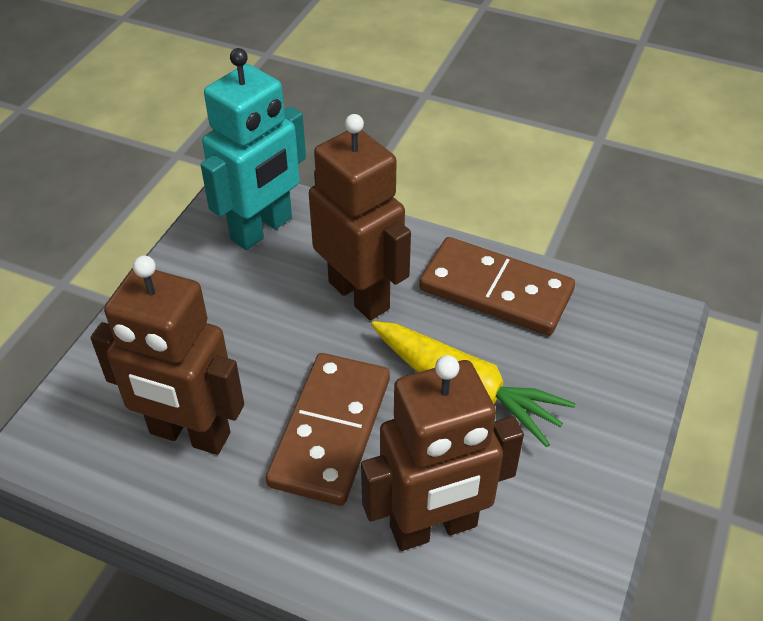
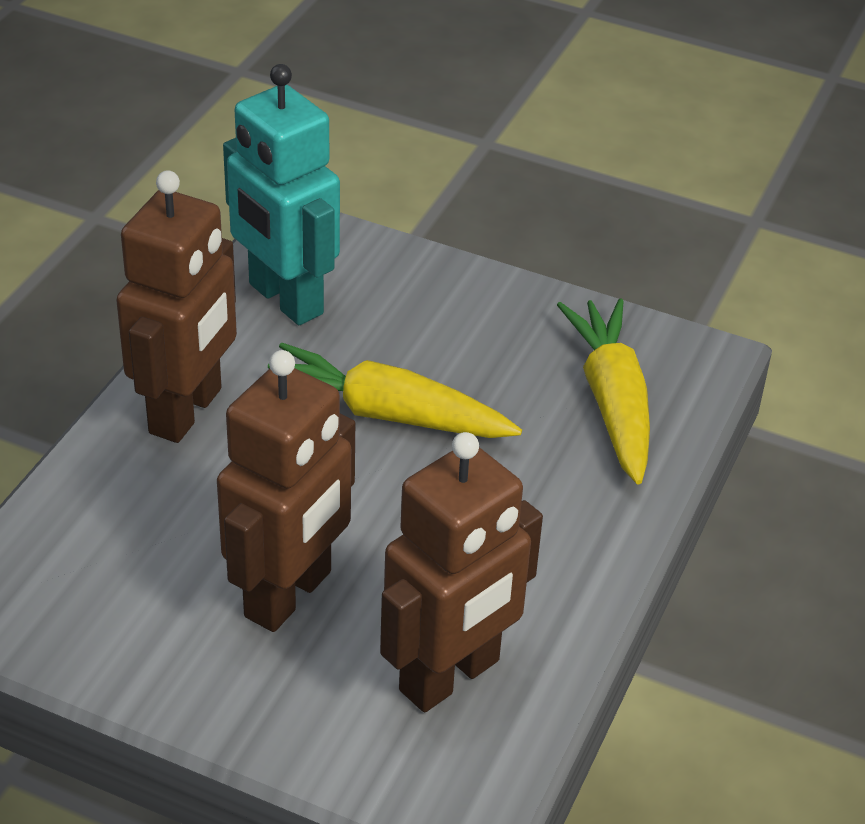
brown domino: [266,353,390,506] [419,237,575,335] = 2 -> none = 0
yellow carrot: [371,321,576,447] = 1 -> [268,343,522,438] [557,299,650,484] = 2

